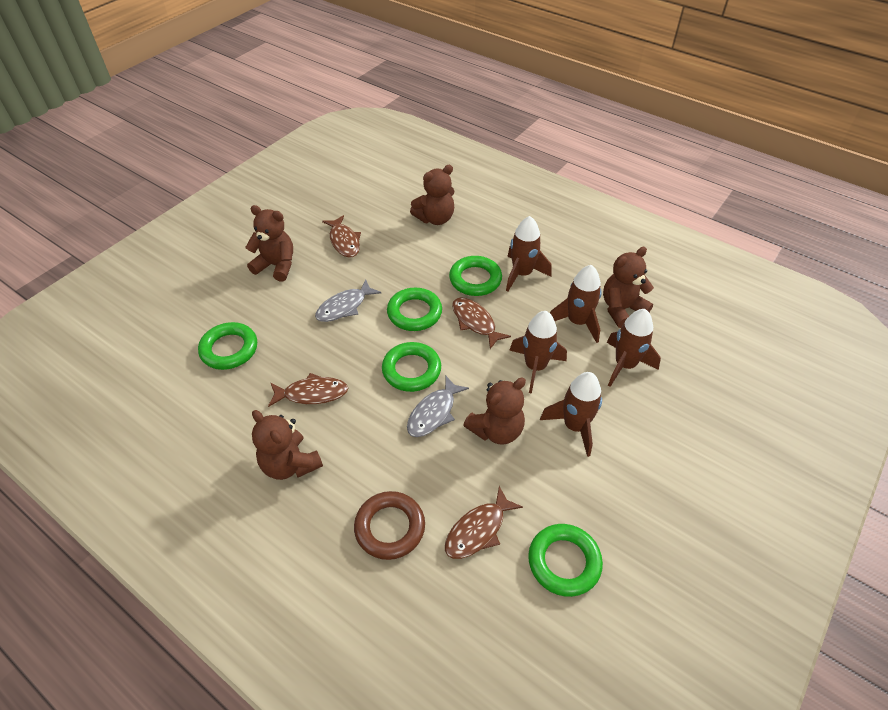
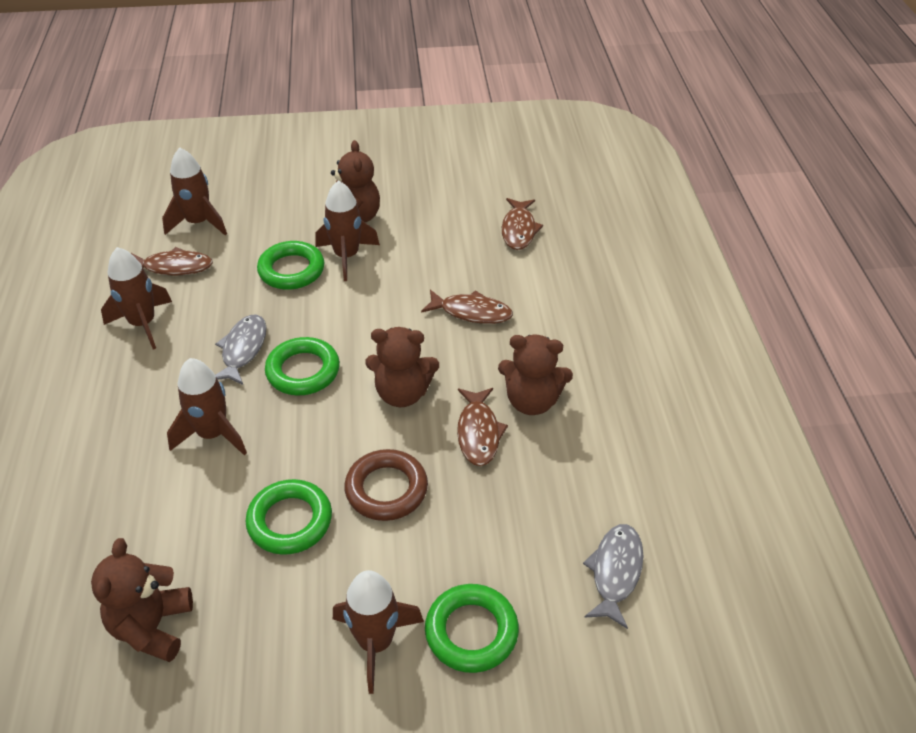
brown teddy bear: [245,205,293,282] [252,410,323,480] [410,165,454,225] [463,378,526,445] [603,247,654,328] = 5 -> [91,538,193,662] [331,140,380,223] [365,327,439,407] [498,335,573,415] = 4
green ring: [198,322,257,370] [382,342,441,392] [387,288,442,331] [449,256,502,296] [528,524,603,597] = 5 -> [245,479,332,555] [257,241,324,290] [265,337,340,395] [425,584,519,673] = 4

